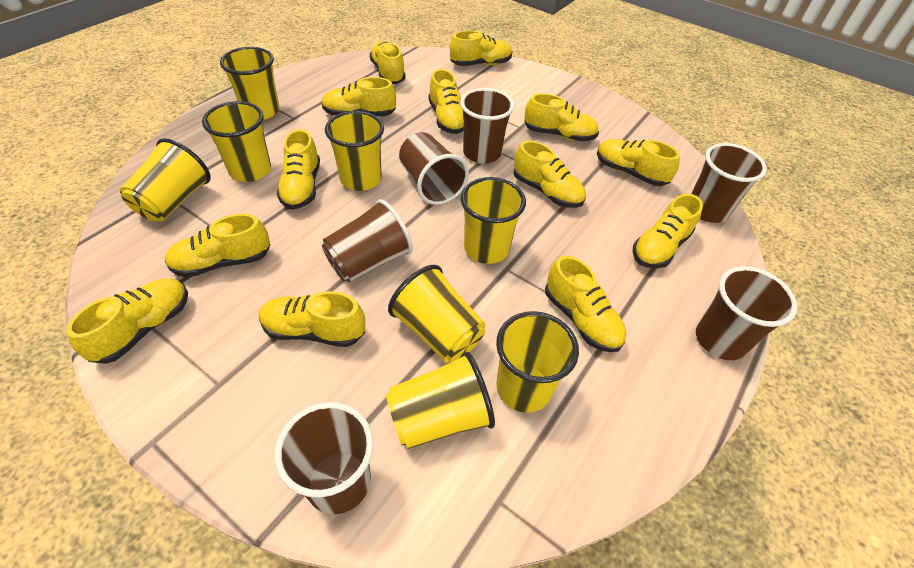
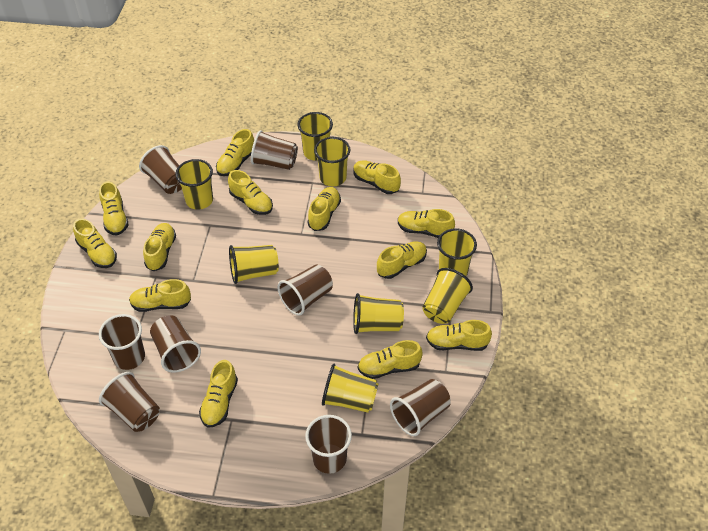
brown cup: [275,402,374,514] [322,199,413,282] [399,132,469,205] [460,88,514,164] [691,143,767,223] [696,266,798,360] = 6 -> [99,314,145,370] [99,372,160,432] [139,145,182,194] [150,315,201,373] [251,130,298,170] [278,265,333,316] [305,415,352,474] [390,379,450,436] = 8

